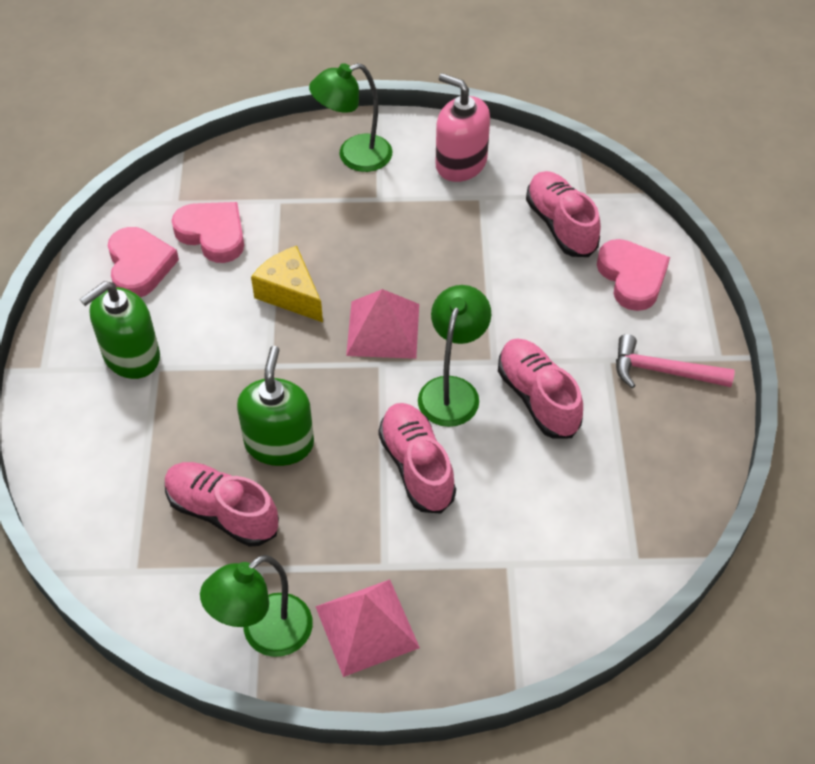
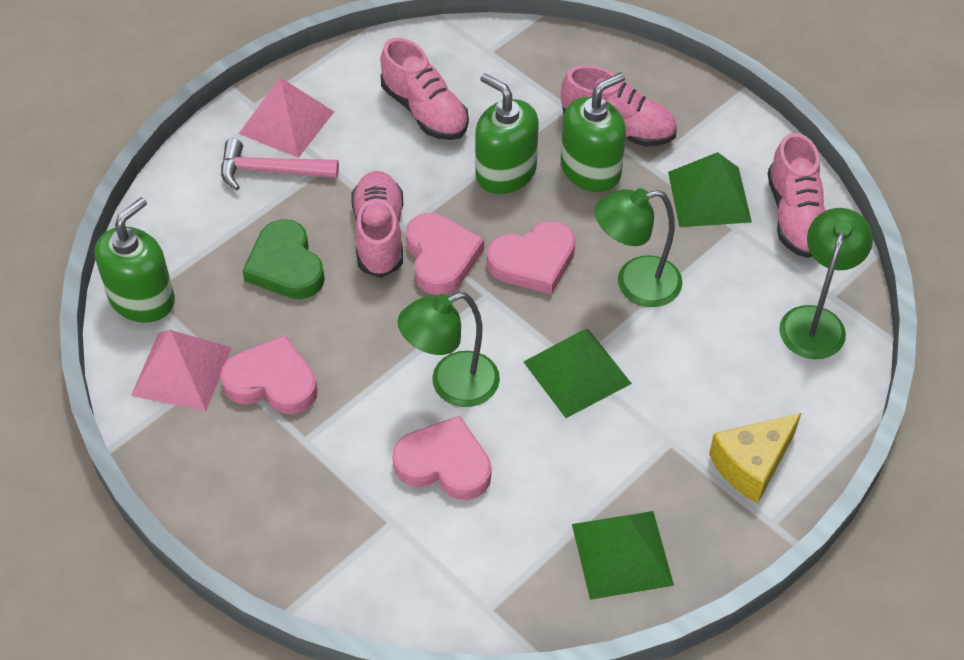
green heart: none = 0 -> [242,219,325,299] = 1
green pyramid: none = 0 -> [524,329,632,418] [572,511,674,600] [668,152,752,227] = 3
green soap dispenser: [80,281,160,379] [237,346,314,466] = 2 -> [95,197,175,323] [475,73,539,194] [561,72,626,192] = 3
pink heart: [108,227,179,297] [172,202,244,263] [597,239,670,311] = 3 -> [220,335,318,414] [392,416,491,500] [406,213,484,295] [487,221,576,295] = 4
pink soap dispenser: [435,73,490,182] = 1 -> none = 0

